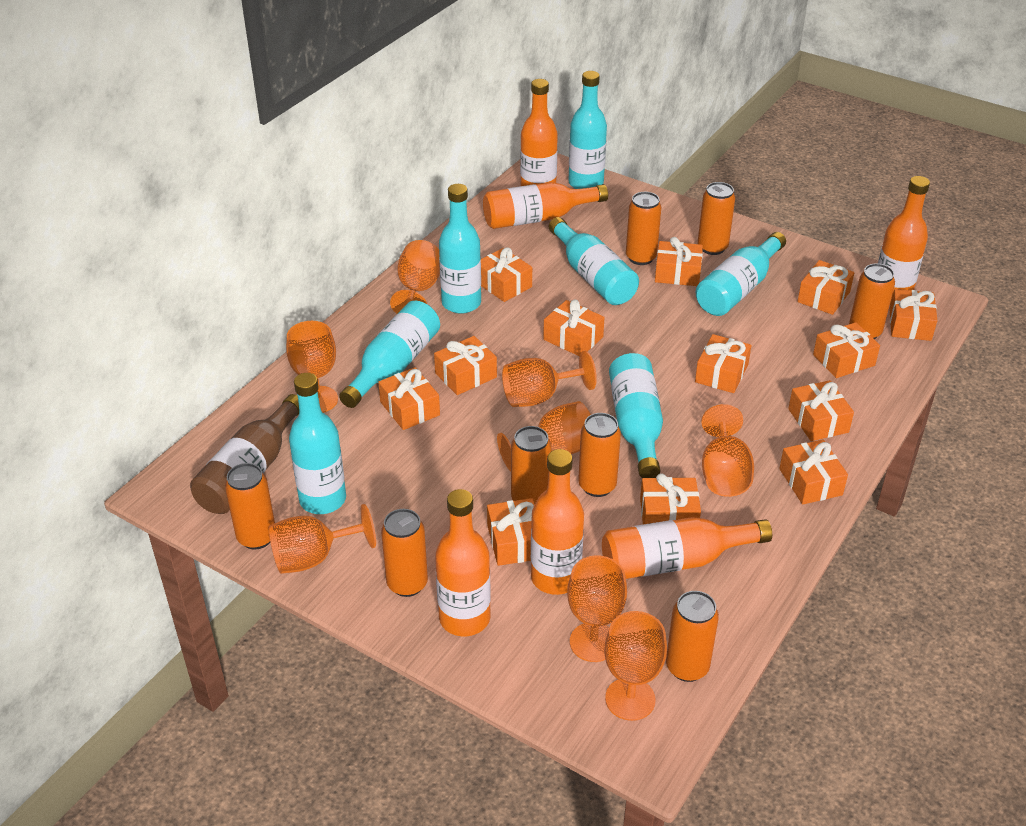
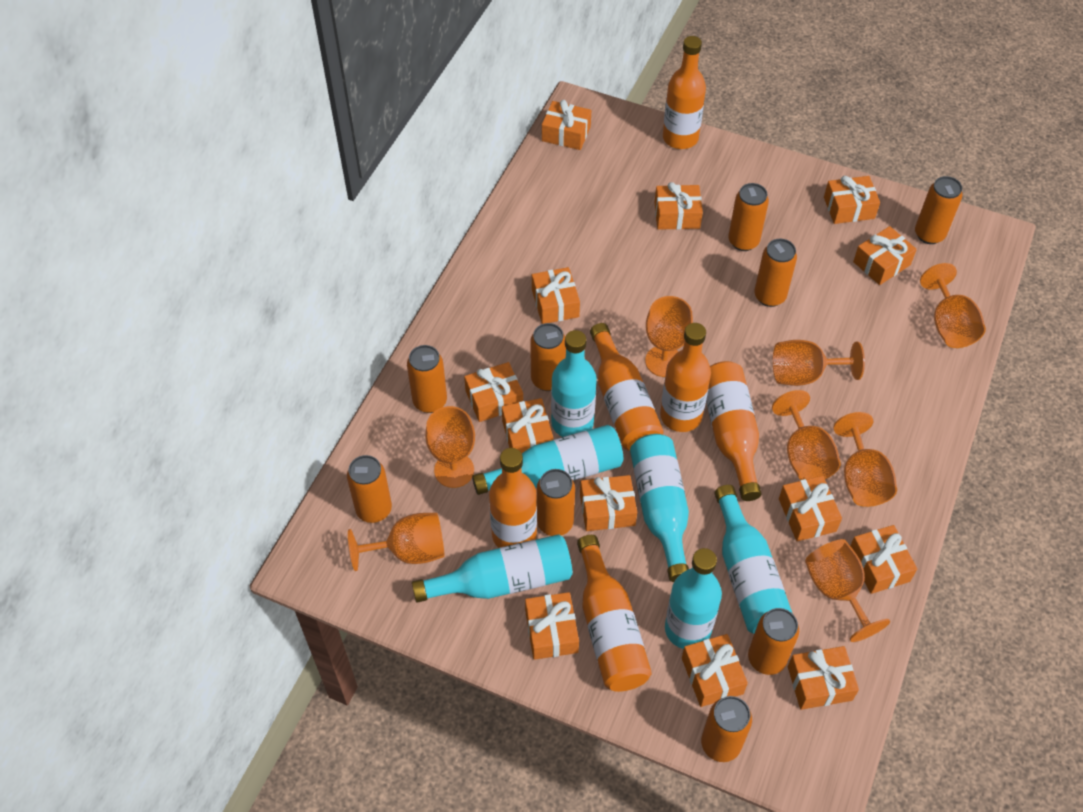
brown bottle: [190,394,299,514] = 1 -> none = 0
orange can: [225,463,275,549] [381,509,428,597] [511,426,551,504] [578,413,621,497] [626,192,661,265] [666,591,719,682] [698,182,735,255] [849,263,895,339] = 8 -> [347,455,392,523] [407,345,447,413] [530,323,566,391] [537,469,575,536] [701,696,752,762] [728,183,769,251] [748,608,799,675] [754,239,797,307] [915,176,962,244] = 9
turquoise bottle: [289,373,346,514] [339,301,440,408] [439,184,481,314] [549,217,639,305] [568,71,607,189] [609,353,663,478] [696,232,786,316] = 7 -> [412,534,573,603] [472,425,623,495] [551,330,597,437] [630,434,689,582] [665,548,722,649] [714,485,793,634] = 6

